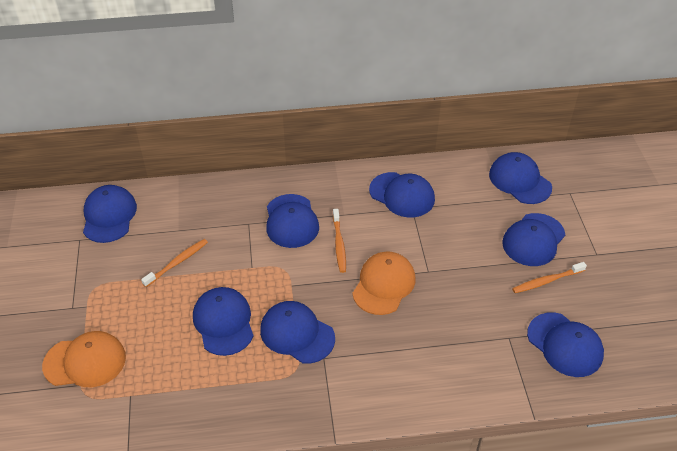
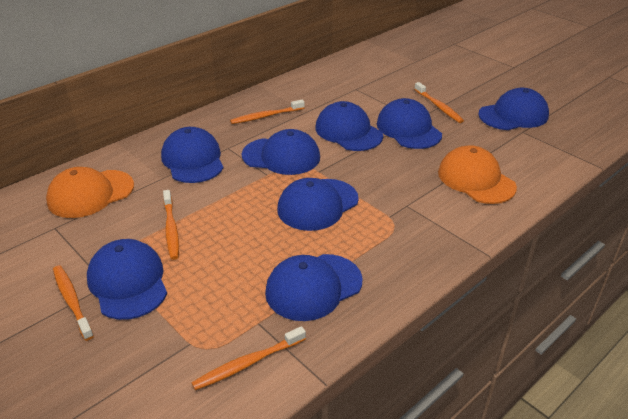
orange toothbrush: [141,239,208,287] [333,209,346,273] [512,262,587,293] = 3 -> [53,266,94,341] [163,190,179,260] [192,326,306,390] [230,100,305,124] [414,82,464,123] = 5

